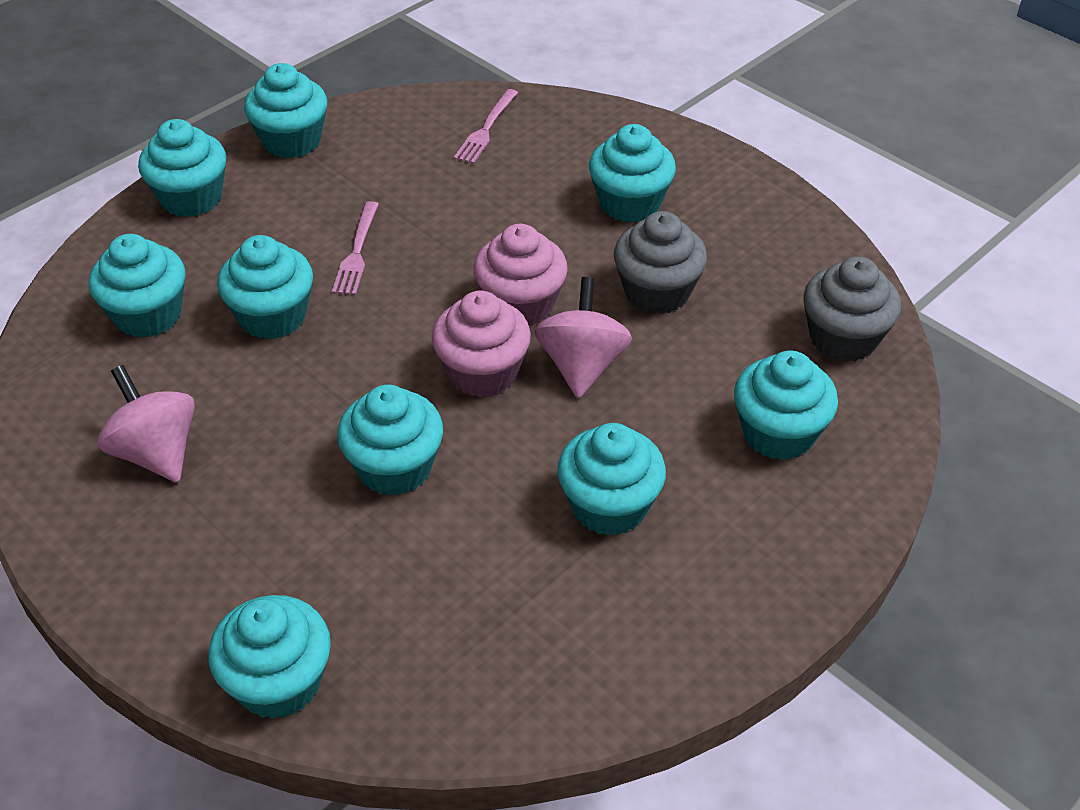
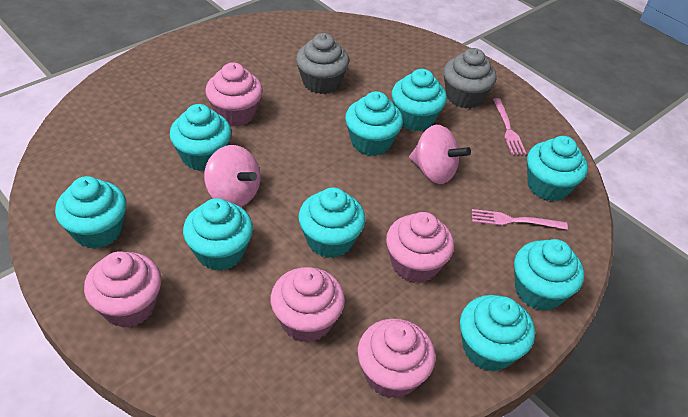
pink cupcake: [432,290,531,397] [473,224,568,326] = 2 -> [84,251,161,327] [205,63,263,127] [271,267,345,342] [358,319,436,399] [386,212,454,283] = 5

